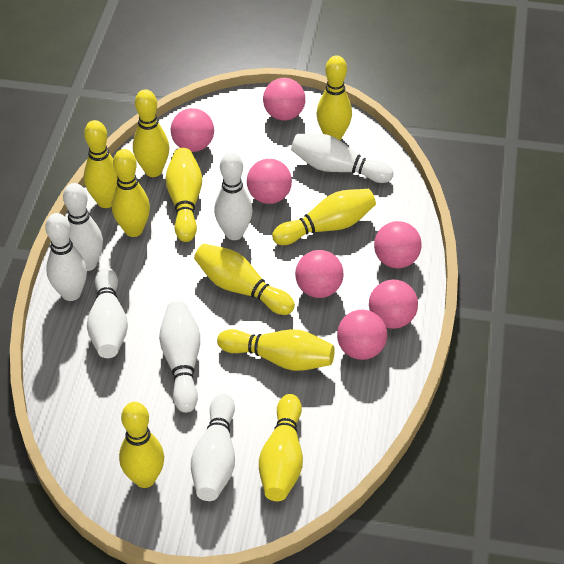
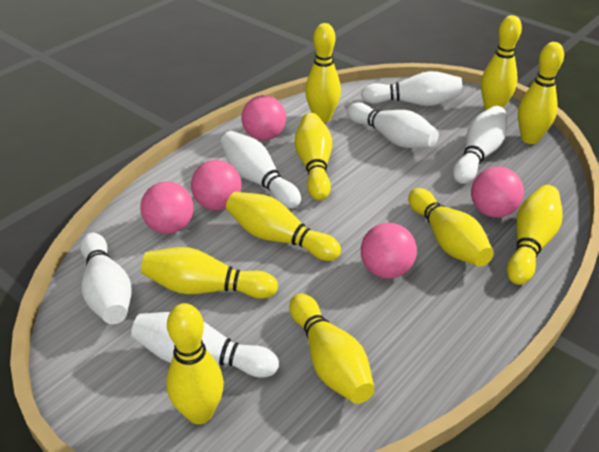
pink ball: [171,108,214,152] [247,159,292,204] [263,78,305,120] [295,250,344,298] [337,310,387,360] [369,279,418,329] [374,221,422,268] = 7 -> [140,181,194,234] [191,160,241,210] [241,95,286,140] [361,223,417,279] [471,167,524,218] = 5
white bowling pin: [45,213,87,301] [63,183,103,271] [87,267,128,358] [159,301,200,413] [191,393,235,501] [214,152,253,240] [291,134,393,183] = 7 -> [80,233,132,324] [131,312,279,378] [221,131,301,209] [347,103,439,148] [361,71,462,106] [453,106,507,184] = 6

